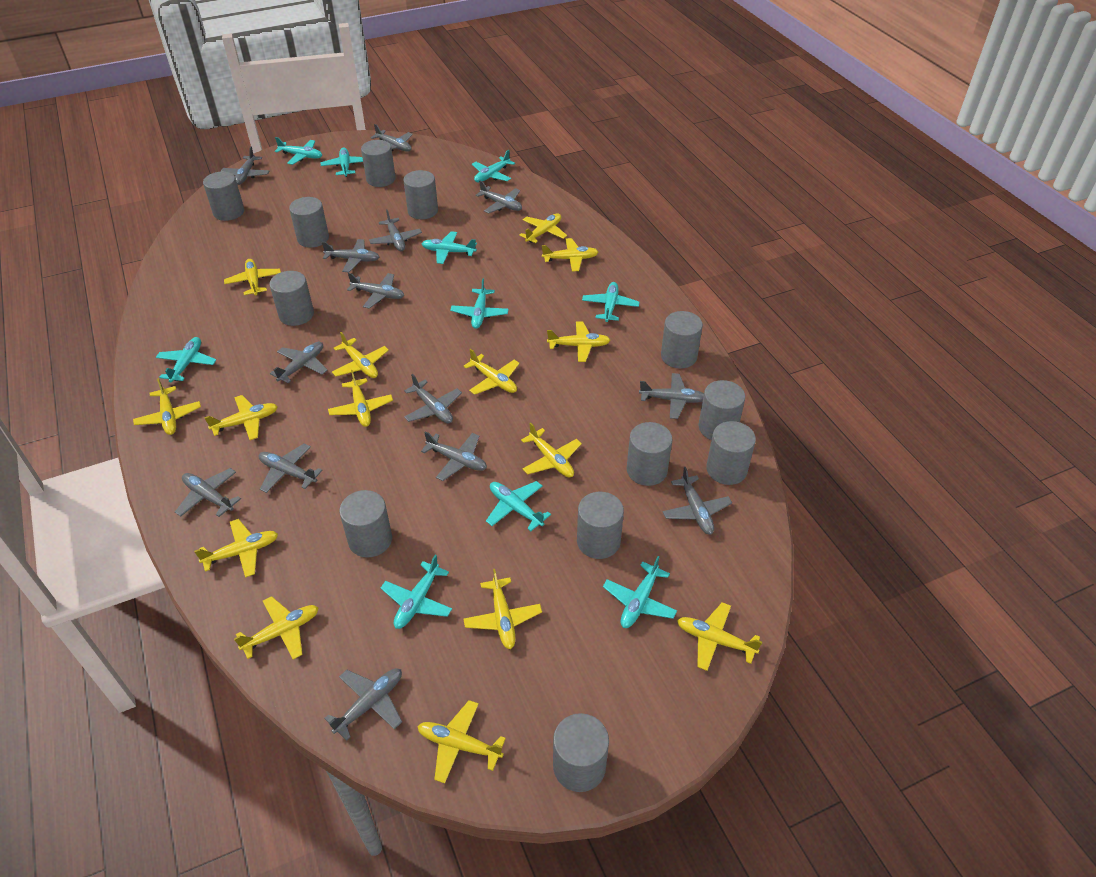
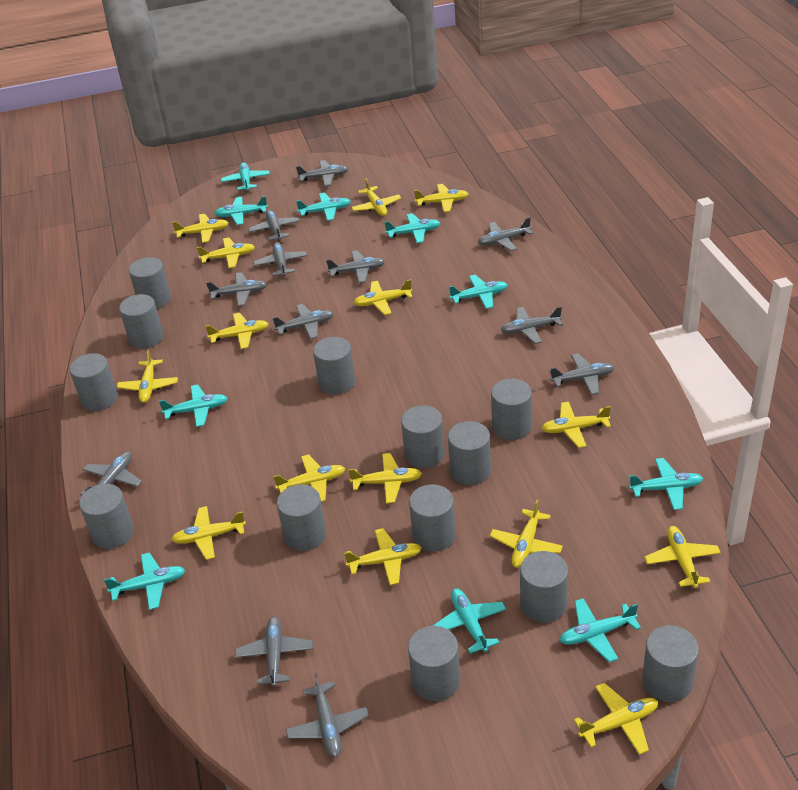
grey cylinder: [203,171,244,221] [270,271,314,326] [289,197,329,248] [339,490,392,558] [361,140,396,187] [403,170,438,219] [553,713,609,792] [577,492,624,559] [627,422,672,486] [661,311,703,369] [699,380,745,440] [706,421,756,485] = 12 -> [69,353,118,411] [79,484,134,549] [119,294,163,349] [129,257,171,309] [277,484,326,551] [313,337,355,395] [401,405,445,468] [408,626,460,701] [409,484,456,552] [448,421,491,485] [491,379,532,440] [520,551,568,623] [642,625,699,702] = 13
grey plane: [175,468,241,517] [221,146,269,185] [258,444,323,493] [270,342,327,383] [322,239,379,272] [324,668,402,741] [347,273,404,309] [369,210,422,251] [370,124,413,152] [404,374,462,423] [421,431,487,481] [476,181,522,214] [639,373,704,419] [663,467,732,535] = 14 -> [80,452,142,495] [206,272,267,306] [235,616,313,687] [248,210,300,241] [253,242,307,276] [273,304,334,339] [286,673,369,758] [296,160,349,186] [326,250,385,283] [478,217,533,251] [501,307,563,344] [549,353,615,395] = 12

